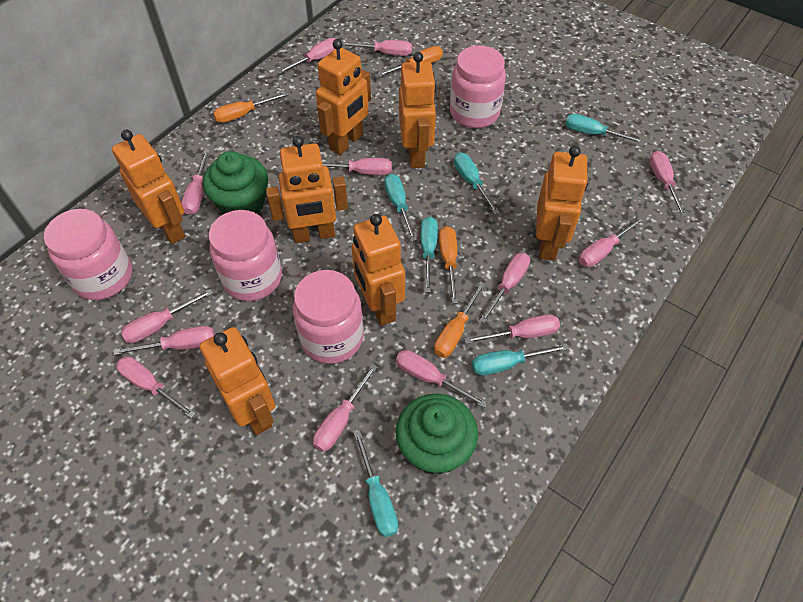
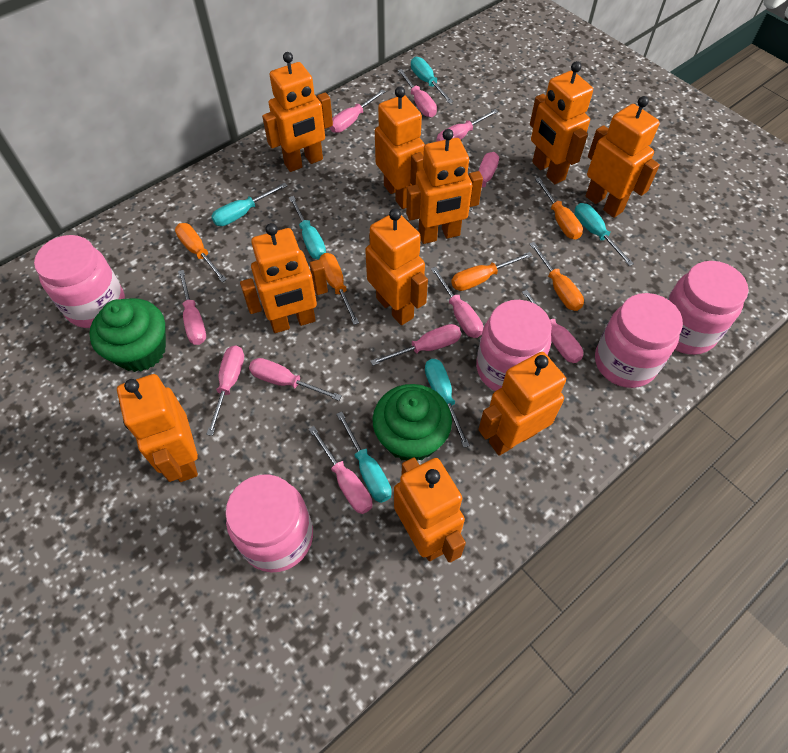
orange robot: [112,130,185,244] [200,327,275,435] [266,136,348,243] [316,39,371,155] [352,214,405,326] [399,52,436,168] [536,146,588,260] = 7 -> [117,374,198,482] [240,223,328,333] [262,52,333,172] [365,208,428,325] [375,86,425,209] [394,457,466,563] [406,129,483,244] [478,352,567,456] [530,61,593,184] [586,96,660,218] = 10
orange screwdriver: [213,92,288,123] [377,46,443,77] [434,282,486,358] [439,226,458,304] = 4 -> [175,223,227,282] [319,253,359,325] [451,252,533,291] [529,242,584,311] [535,177,583,240] = 5
pink jar: [44,209,132,300] [209,210,282,301] [293,270,364,364] [450,45,506,128] = 4 -> [34,235,125,328] [225,475,313,572] [476,300,552,391] [595,293,683,388] [667,261,749,355] = 5
pink screwdriver: [114,326,215,355] [116,357,196,418] [121,289,213,343] [181,149,210,215] [277,38,335,74] [313,364,378,452] [322,158,392,175] [342,40,412,56] [396,350,487,408] [464,314,560,344] [479,253,530,324] [579,216,645,267] [649,151,687,217] = 13 -> [178,270,206,345] [206,345,244,436] [249,358,342,401] [309,426,372,514] [329,90,386,133] [371,324,461,366] [398,69,437,117] [431,267,483,338] [436,109,499,142] [469,152,499,212] [522,290,583,363] = 11

